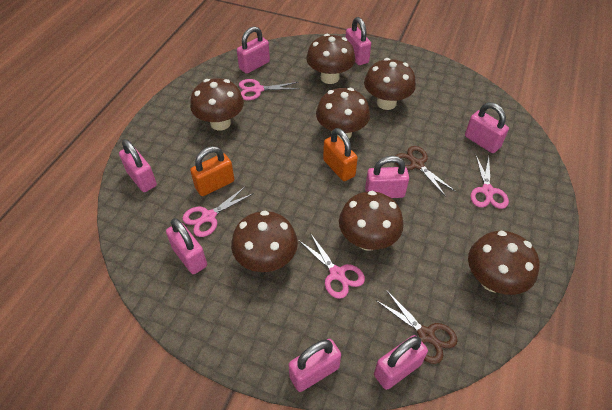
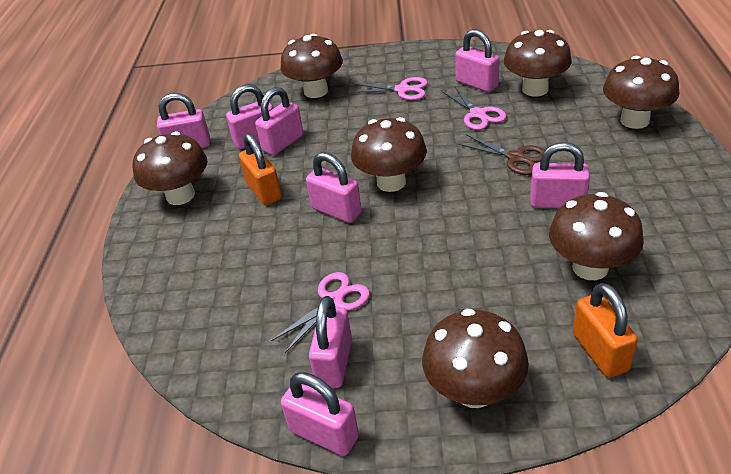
brown scissors: [376,290,458,364] [395,146,456,197] = 2 -> [458,134,545,175] = 1
pink scissors: [182,186,254,237] [239,79,298,100] [298,233,365,299] [470,155,509,209] = 4 -> [271,272,370,353] [349,77,428,100] [442,85,506,130] = 3

